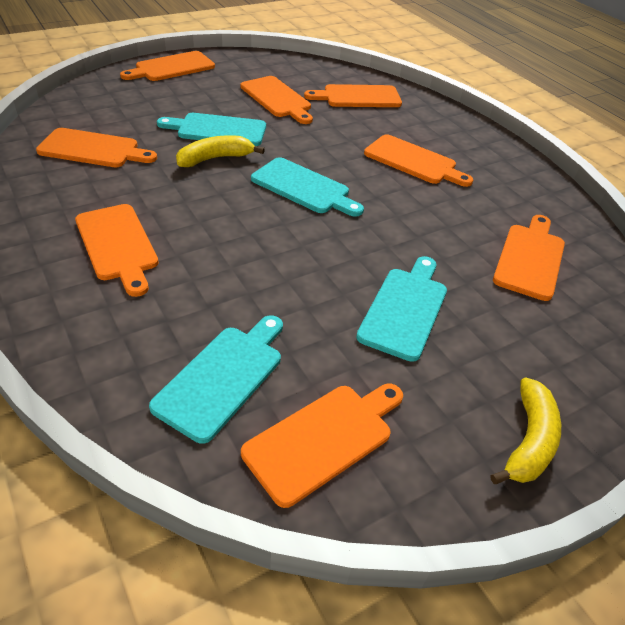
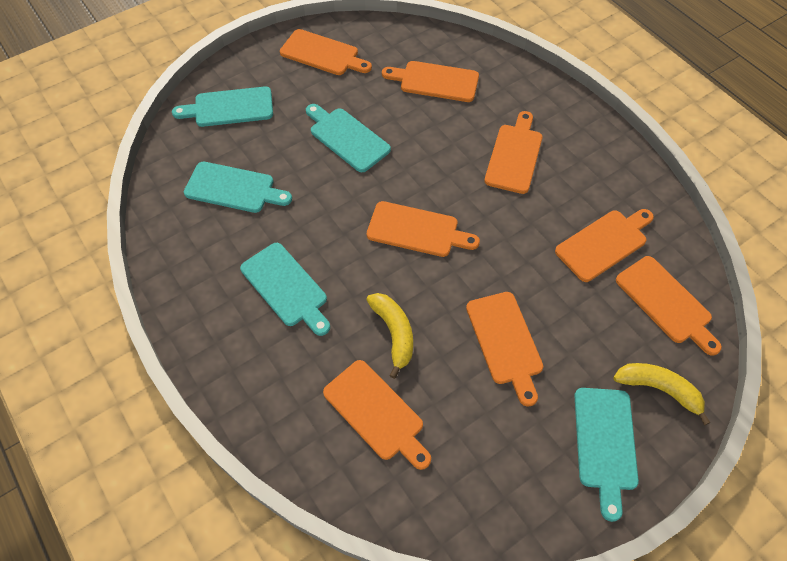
turquoise cutting board: [149,315,283,444] [157,113,266,146] [251,157,364,217] [356,256,447,362] = 4 -> [172,86,273,127] [184,162,292,213] [240,243,330,336] [306,104,391,172] [574,388,639,522] = 5

